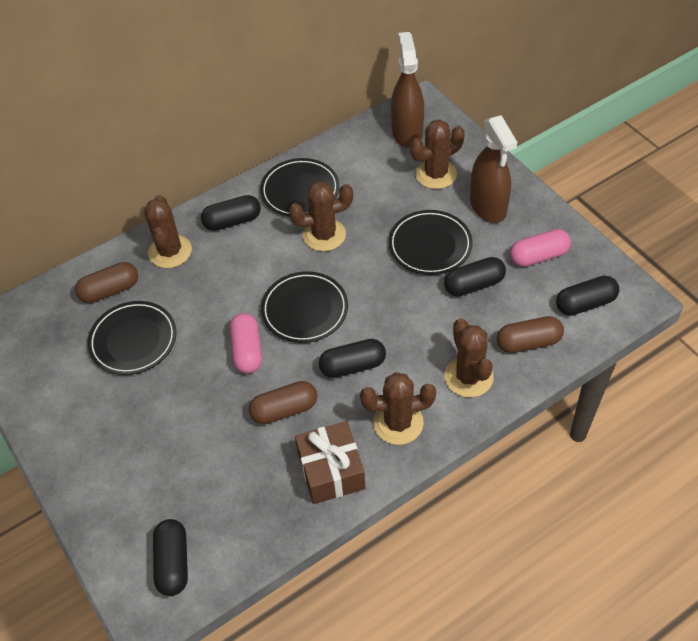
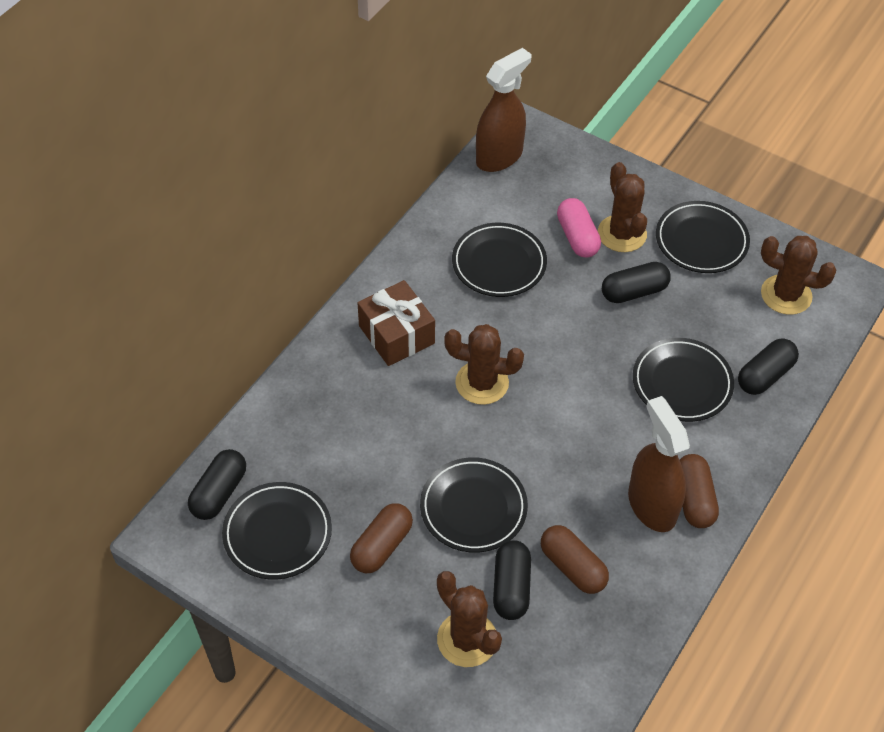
black capsule: [153,519,188,596] [201,195,261,231] [319,339,386,378] [444,257,506,296] [556,276,619,316] = 5 -> [188,449,246,520] [493,540,531,620] [602,262,671,303] [738,339,799,395] = 4
black plate: [87,301,177,375] [260,158,339,217] [261,271,348,343] [388,210,473,275] = 4 -> [222,482,332,580] [420,457,528,553] [452,223,547,297] [633,338,734,422] [656,201,750,273] = 5
brown cactus: [144,195,192,268] [289,181,353,251] [360,372,436,445] [410,120,465,189] [444,318,494,397] = 5 -> [437,571,502,667] [444,324,524,405] [598,162,647,252] [761,236,836,315] = 4
pink capsule: [229,313,262,374] [510,229,571,267] = 2 -> [557,198,601,258] = 1

